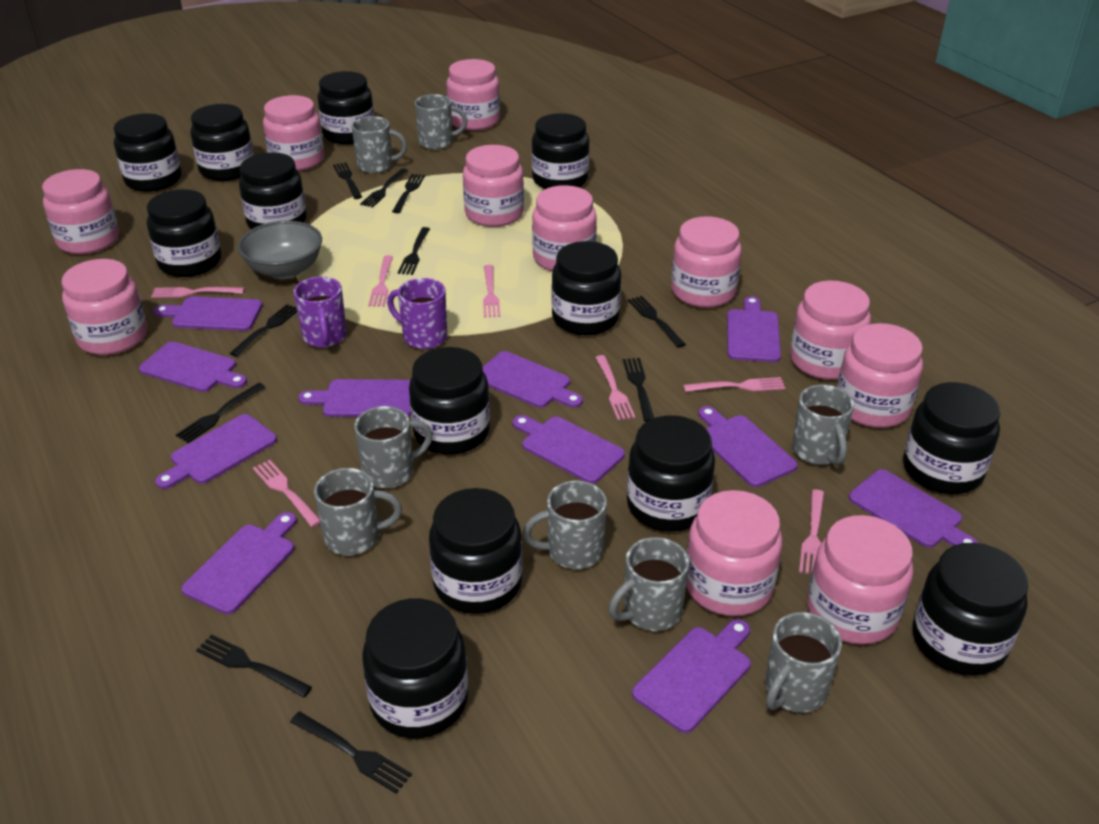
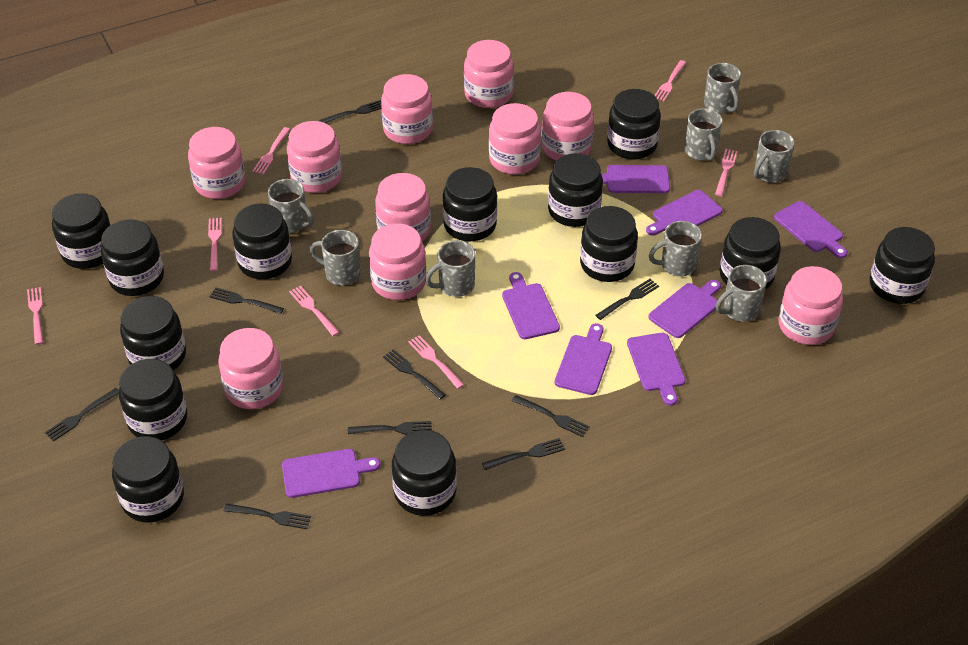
black fork: [176,383,265,443] [196,634,312,698] [230,304,297,357] [290,712,412,793] [333,162,362,199] [360,168,408,208] [392,174,425,213] [398,227,430,275] [623,358,654,422] [628,296,686,348] = 10 -> [45,388,119,441] [209,288,284,314] [224,504,311,529] [319,100,382,123] [348,421,432,435] [383,349,446,400] [482,438,565,470] [512,395,590,437] [595,279,659,320] = 9
grey bowl: [238,221,322,279] = 1 -> none = 0
pink jar: [42,169,119,254] [62,259,147,355] [263,95,324,171] [446,59,500,131] [463,145,524,227] [532,185,597,271] [671,216,742,308] [686,490,783,616] [790,281,871,380] [807,515,913,645] [837,323,923,428] = 11 -> [188,127,245,199] [218,328,283,409] [287,121,342,193] [369,223,426,300] [375,173,431,242] [381,74,433,144] [464,40,514,108] [489,103,541,175] [541,92,594,161] [778,266,843,345] = 10
purple cutting board: [139,341,247,392] [154,296,262,331] [155,414,277,489] [181,512,297,614] [298,379,411,417] [482,351,583,408] [513,415,625,484] [632,619,751,733] [699,406,798,487] [727,296,781,362] [849,470,978,548] = 11 -> [282,449,380,498] [502,272,560,339] [555,323,612,395] [602,165,670,193] [627,333,685,406] [646,190,723,236] [648,280,721,338] [774,201,847,258] = 8
purple mug: [294,276,347,348] [387,278,447,349] = 2 -> none = 0

